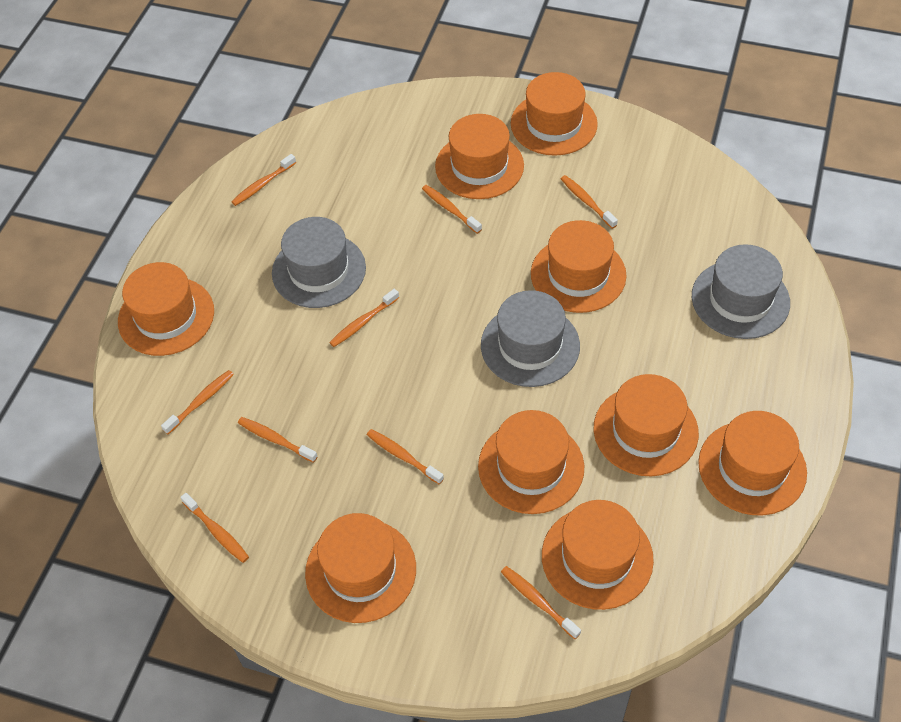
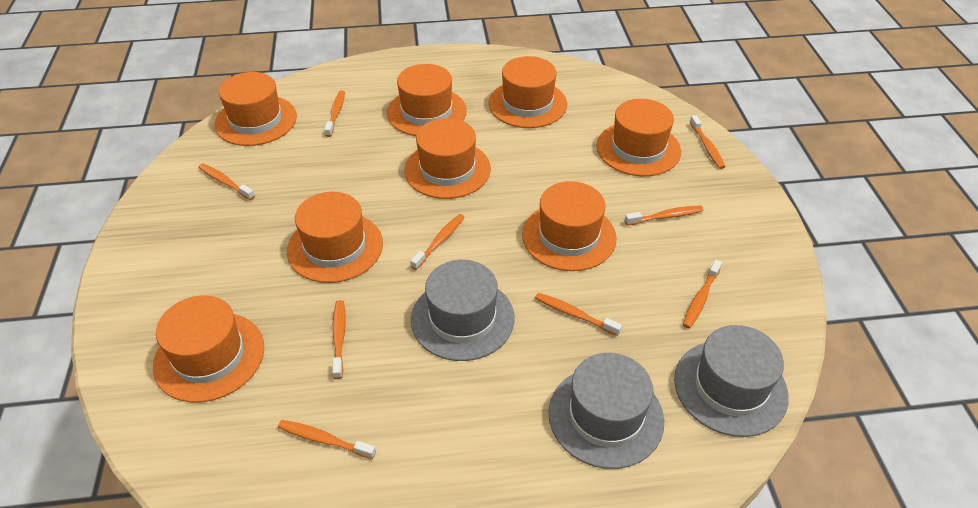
orange hat: [118,262,214,356] [305,513,416,623] [435,114,524,199] [478,410,584,514] [511,72,598,156] [531,220,627,313] [542,500,654,610] [594,374,699,476] [698,411,807,515] = 9 -> [153,295,264,403] [214,72,297,146] [287,192,383,283] [387,64,467,136] [404,118,491,199] [488,56,567,128] [522,181,616,271] [596,99,681,176] = 8

